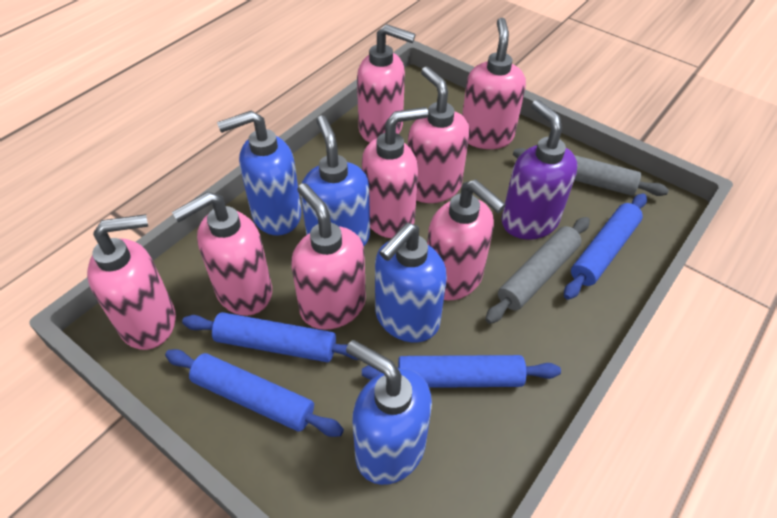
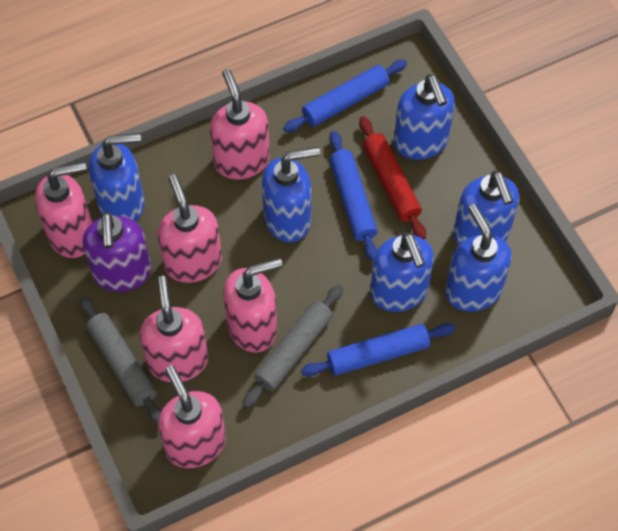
blue rolling pin: [165,349,344,437] [182,312,359,362] [362,355,561,388] [564,193,647,300] = 4 -> [283,60,407,132] [301,323,455,377] [329,131,377,262] = 3
blue soap dispenser: [217,111,301,236] [301,115,370,246] [346,340,432,485] [375,223,447,342] = 4 -> [89,133,145,222] [262,147,320,243] [370,232,434,312] [394,74,455,160] [445,204,512,312] [453,171,519,245] = 6
pink soap dispenser: [87,214,176,350] [172,192,272,316] [291,183,366,330] [357,24,415,143] [362,107,428,238] [408,67,470,203] [427,179,506,301] [462,18,526,149] = 8 -> [35,162,93,258] [140,276,208,382] [157,174,222,283] [158,365,226,468] [210,69,270,180] [223,258,283,353] = 6
red rolling pin: none = 0 -> [359,116,426,239] = 1

